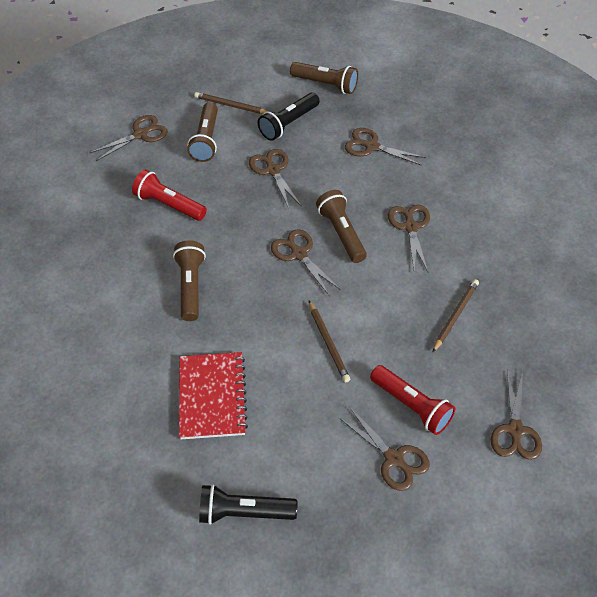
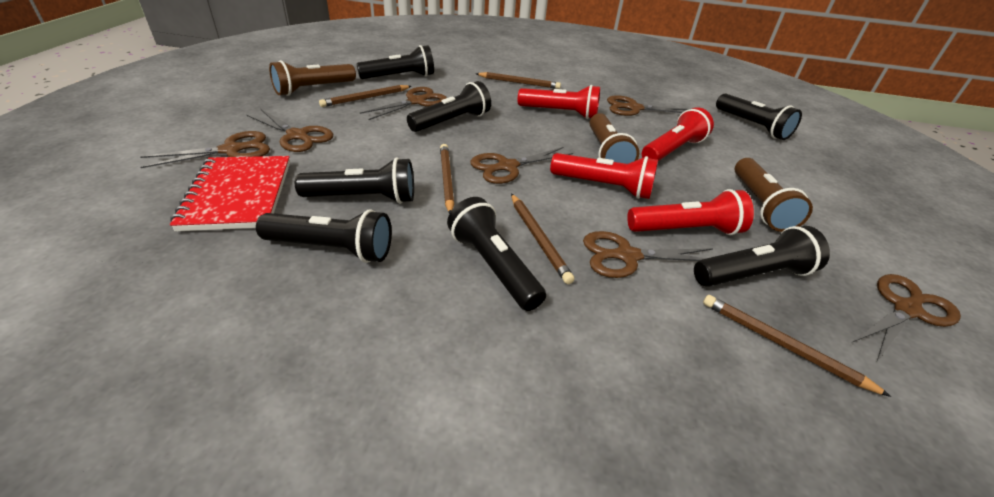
black flashlight: [199,484,297,525] [258,93,320,141] = 2 -> [256,209,392,263] [295,157,414,204] [356,45,434,79] [407,81,491,132] [447,197,546,311] [694,226,830,287] [716,94,802,140] = 7
brown flashlight: [173,240,206,321] [187,102,218,162] [290,62,358,94] [316,190,367,263] = 4 -> [269,60,356,96] [589,113,639,164] [735,158,813,232] = 3
brown pencil: [194,92,269,114] [309,301,350,382] [433,279,479,352] = 3 -> [319,85,411,107] [440,144,454,214] [475,72,561,89] [511,194,574,284] [703,295,891,397] = 5
red flashlight: [132,170,207,221] [370,365,455,435] = 2 -> [518,85,600,119] [550,153,658,199] [627,189,754,235] [642,107,714,161] = 4

